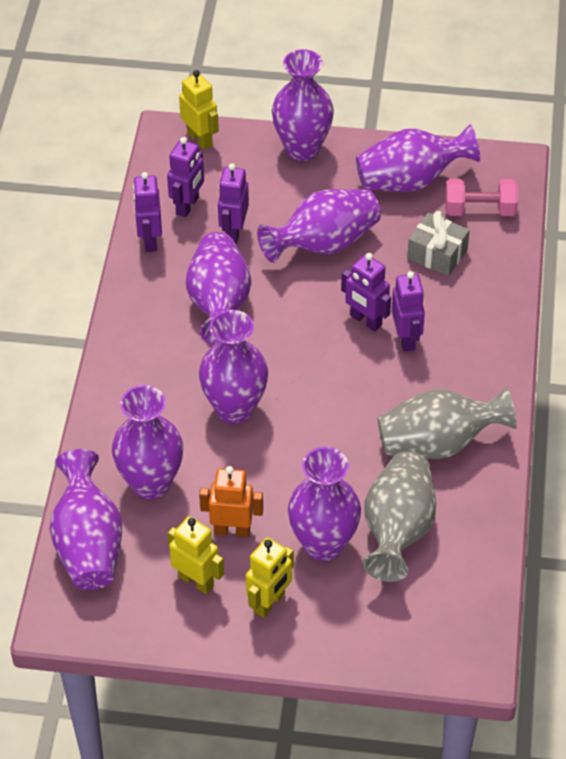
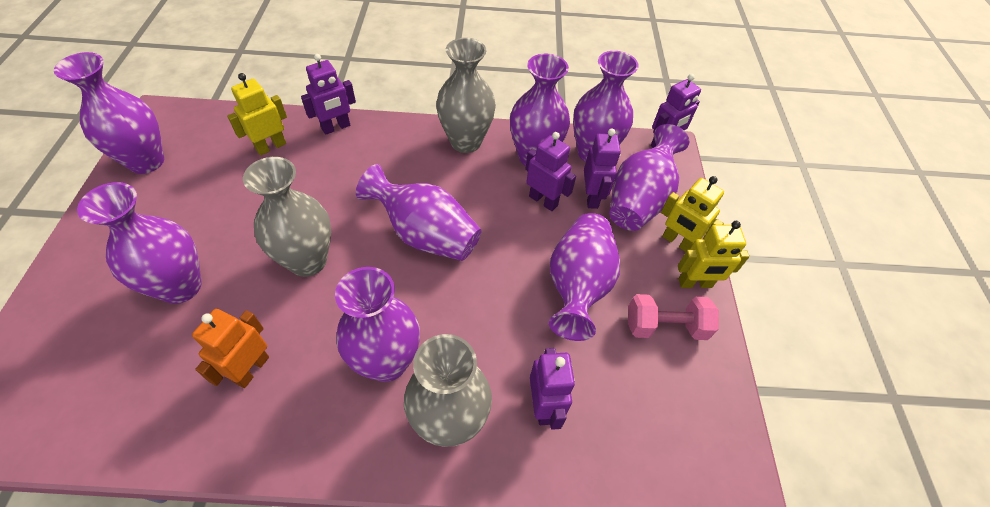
grey gift: [407,211,470,276] = 1 -> none = 0
grey vase: [363,451,436,582] [378,387,517,459] = 2 -> [243,157,331,277] [404,334,492,447] [436,38,496,153] = 3

